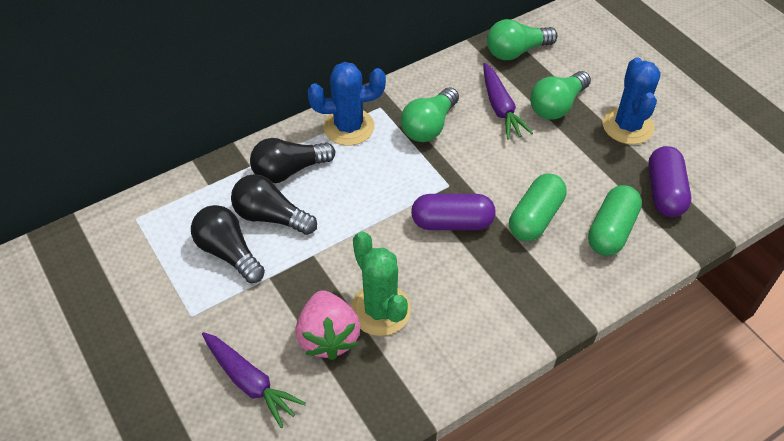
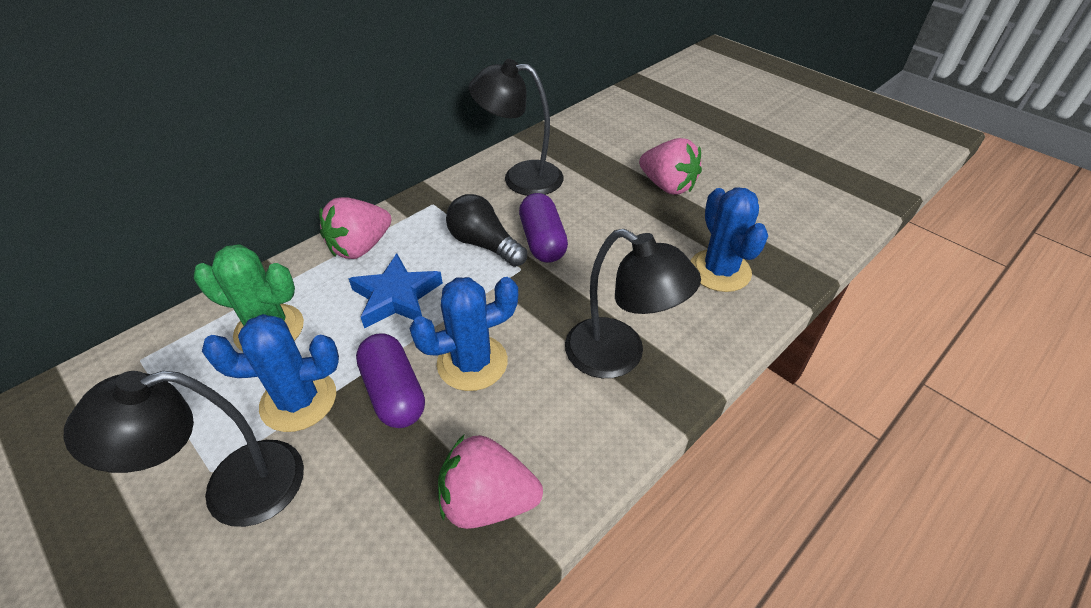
black lamp: none = 0 -> [64,371,304,527] [469,59,563,196] [565,229,701,378] = 3
black light bulb: [191,205,265,283] [231,174,317,235] [250,138,335,183] = 3 -> [446,194,527,267] = 1
blue cactus: [307,62,386,146] [603,58,661,144] = 2 -> [202,314,339,432] [410,277,518,391] [691,187,768,292] = 3
blue star: none = 0 -> [348,253,443,329] = 1
green capsule: [509,173,567,241] [588,185,642,256] = 2 -> none = 0
green light bulb: [401,87,459,142] [487,19,558,60] [530,71,591,120] = 3 -> none = 0
pink strawberry: [296,290,361,360] = 1 -> [319,197,391,259] [438,435,543,529] [639,138,702,195] = 3
purple carrot: [202,332,306,428] [483,63,533,140] = 2 -> none = 0

